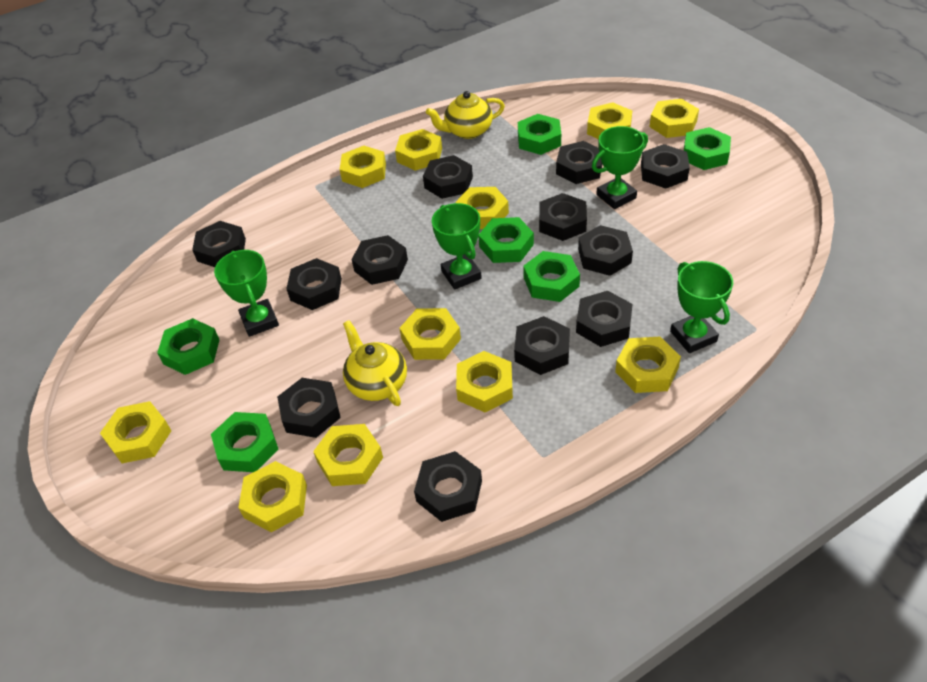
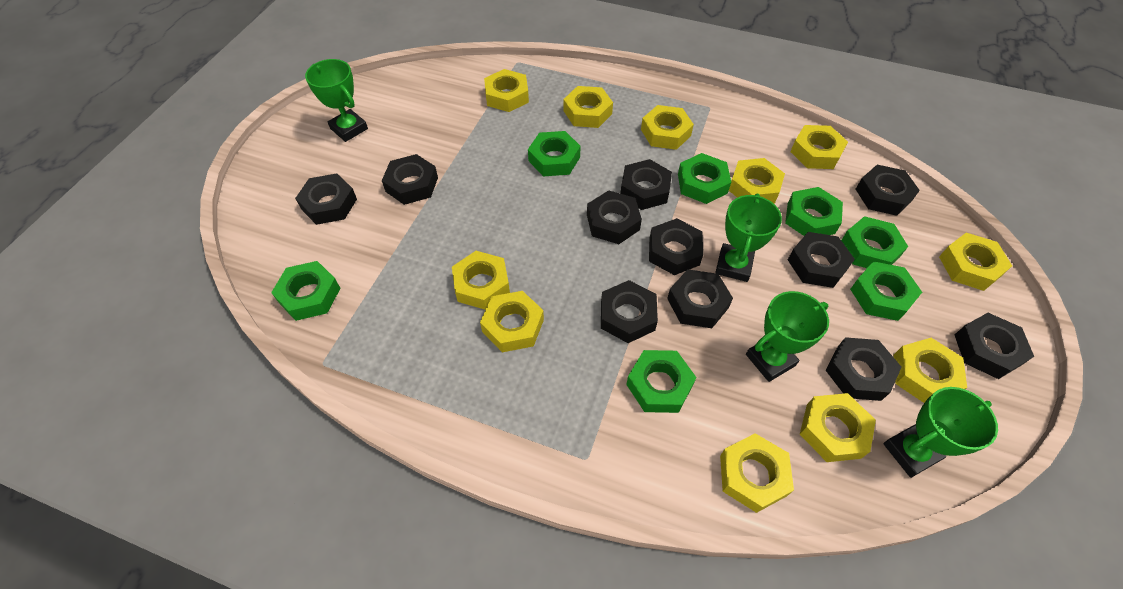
black nut: [192,221,246,267] [277,378,341,438] [286,258,342,310] [351,235,408,285] [414,451,482,522] [423,155,473,199] [514,316,570,375] [539,193,587,241] [556,141,602,184] [576,291,633,347] [578,225,633,276] [641,144,690,189] = 12 -> [295,173,357,225] [382,154,438,205] [587,190,642,244] [601,280,658,343] [620,159,672,210] [649,218,703,275] [667,269,733,328] [788,232,855,288] [825,337,901,401] [855,165,920,216] [955,313,1034,379] = 11
green nut: [157,318,220,375] [211,412,278,472] [479,217,534,263] [518,114,561,155] [523,251,580,302] [684,127,731,170] = 6 -> [271,261,340,321] [528,131,581,176] [626,350,697,413] [678,153,731,204] [785,187,843,236] [841,216,908,268] [850,261,922,321] = 7
yellow teapot: [343,320,407,406] [426,91,505,139] = 2 -> none = 0

